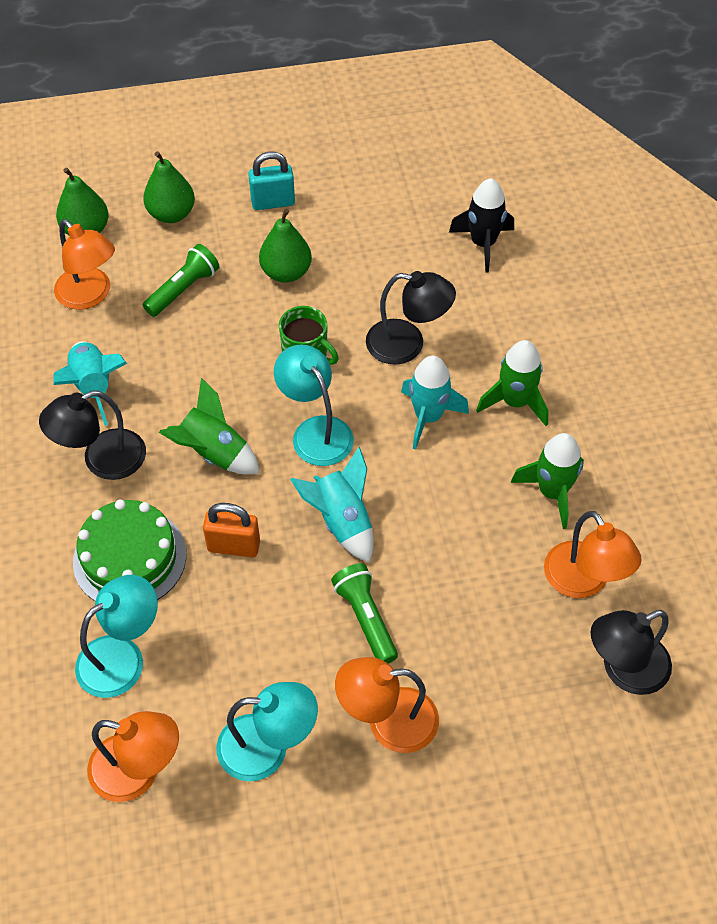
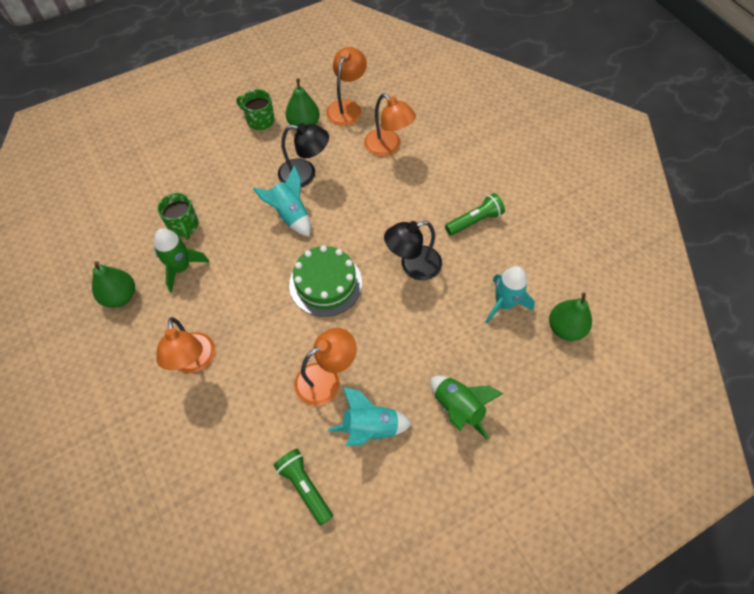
black lamp: [39,390,146,480] [366,271,456,365] [591,610,672,695] = 3 -> [278,123,329,187] [384,221,442,280] = 2
black rocket: [449,178,514,273] = 1 -> none = 0
green mug: [279,306,339,365] = 1 -> [157,193,198,240] [237,89,275,130] = 2
green rocket: [159,378,260,475] [476,340,549,426] [511,433,584,529] = 3 -> [154,228,209,292] [431,376,504,440] = 2
orange padlock: [203,503,260,557] = 1 -> none = 0
turquoise lamp: [75,575,158,698] [216,682,318,781] [274,344,354,466] = 3 -> none = 0
turquoise padlock: [248,152,295,210] = 1 -> none = 0

